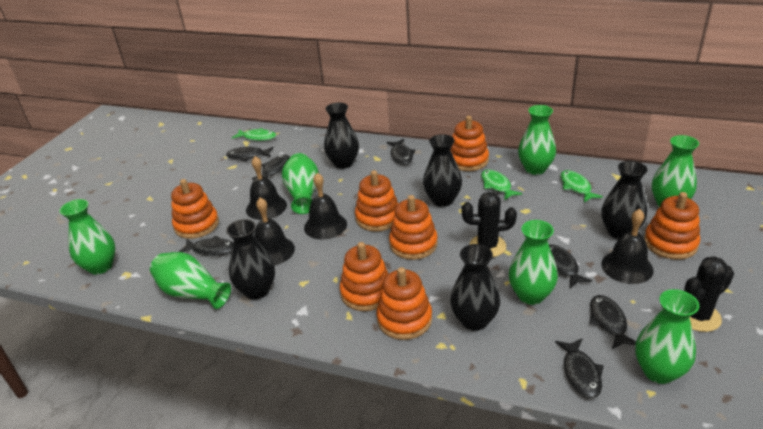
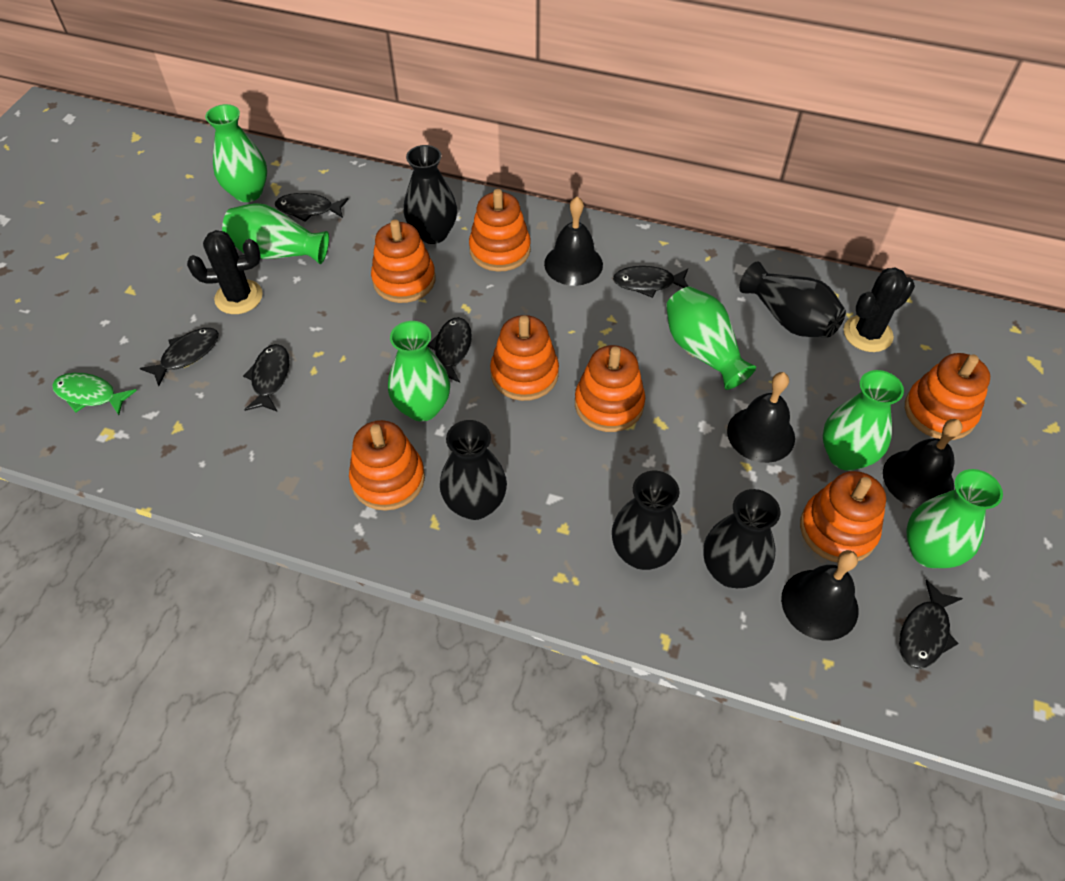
black fish: [178,236,233,256] [226,147,273,161] [252,155,290,179] [387,139,415,165] [549,244,592,288] [555,338,604,399] [589,295,636,349] = 7 -> [140,328,219,386] [243,344,290,412] [275,193,349,222] [427,317,472,383] [613,266,689,298] [899,580,963,669] = 6
green fish: [232,128,276,141] [481,170,522,201] [560,170,603,202] = 3 -> [52,373,137,415] = 1
green vase: [60,199,115,275] [150,252,231,309] [282,153,319,214] [509,220,558,305] [518,105,556,175] [635,289,699,384] [652,135,699,207] = 7 -> [205,104,267,202] [222,203,329,264] [388,321,450,422] [666,286,756,390] [823,370,904,471] [906,469,1003,568] = 6

